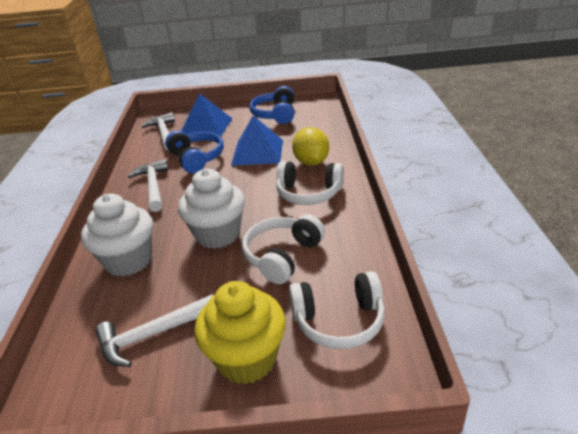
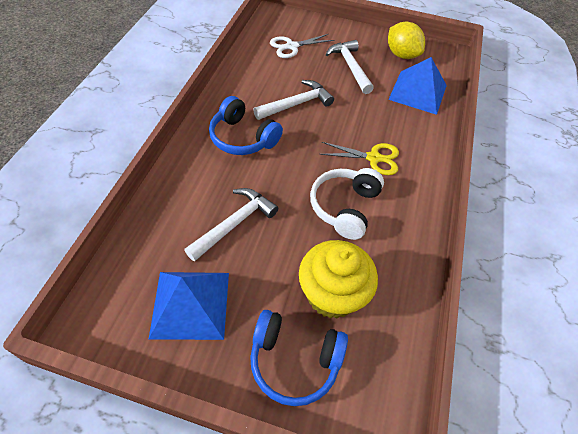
white cupcake: [81,194,153,277] [178,169,245,249] = 2 -> none = 0
white headphones: [242,214,325,284] [276,161,344,205] [289,271,385,349] = 3 -> [310,168,384,240] = 1
white scissors: none = 0 -> [270,34,335,58] = 1
yellow scissors: none = 0 -> [319,142,399,175] = 1

